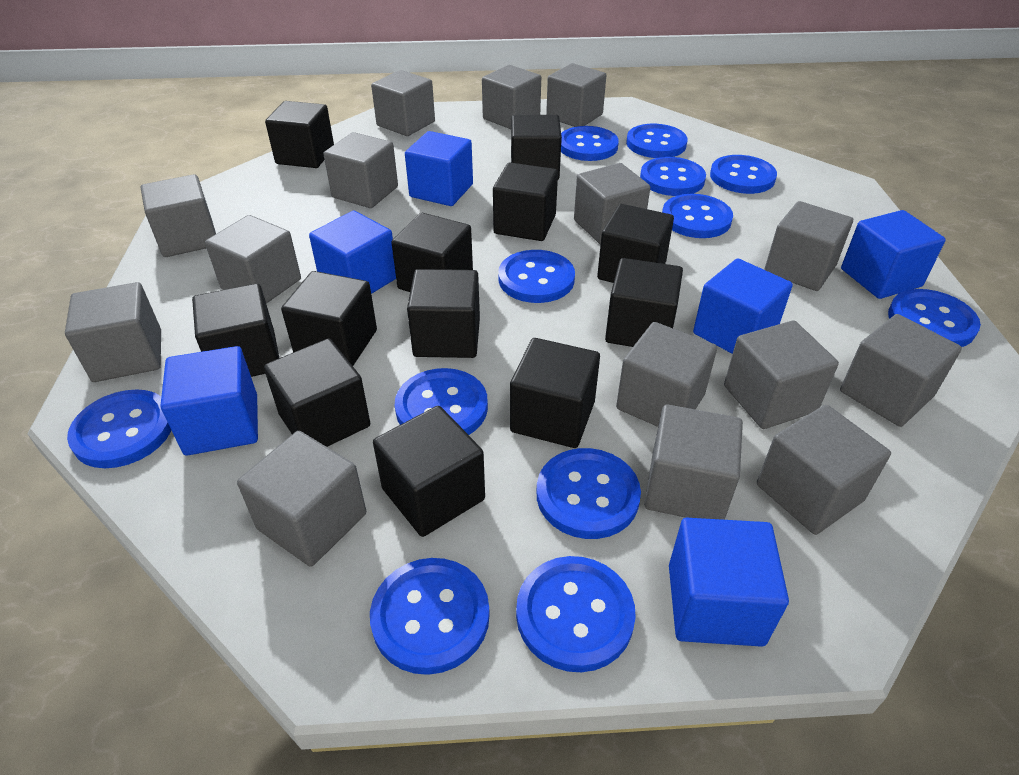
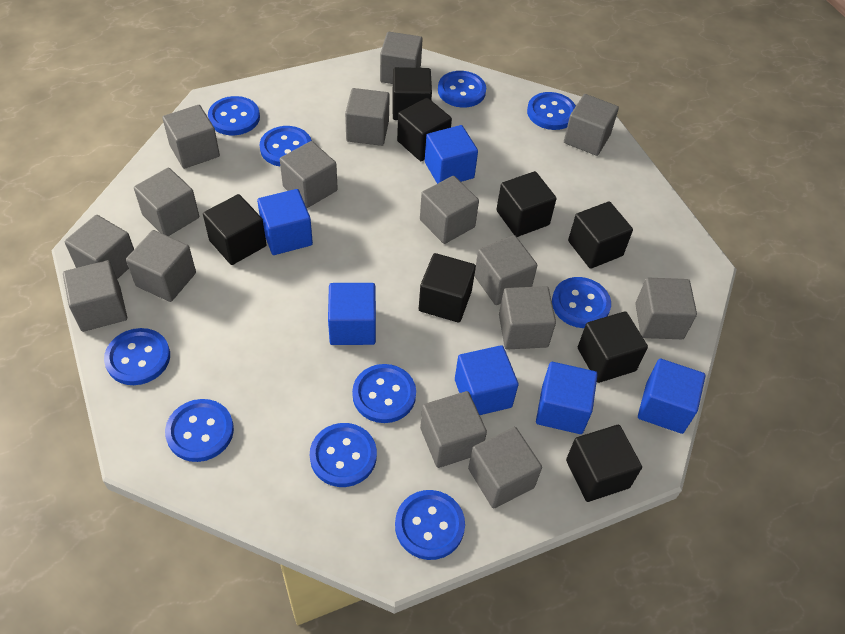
black cube: [192,283,279,377] [264,339,370,447] [265,101,334,168] [281,271,377,366] [373,406,485,537] [391,213,473,292] [407,269,480,358] [493,163,558,241] [510,338,600,448] [511,115,562,180] [597,204,674,283] [605,258,683,347] = 12 -> [203,194,267,265] [392,67,432,120] [397,98,452,161] [419,253,476,323] [496,171,557,237] [566,425,642,502] [568,201,633,269] [578,311,648,383] = 8
blue button: [67,389,171,468] [370,558,490,675] [395,368,488,435] [498,250,575,303] [516,556,636,672] [537,448,641,539] [561,126,619,161] [626,124,688,158] [640,157,706,196] [662,194,733,238] [710,155,777,194] [888,289,981,347] = 12 -> [104,328,170,385] [165,399,234,462] [208,96,260,135] [259,126,312,166] [310,423,377,487] [352,364,416,423] [395,490,465,560] [438,71,486,108] [527,92,576,130] [552,277,611,328] = 10

